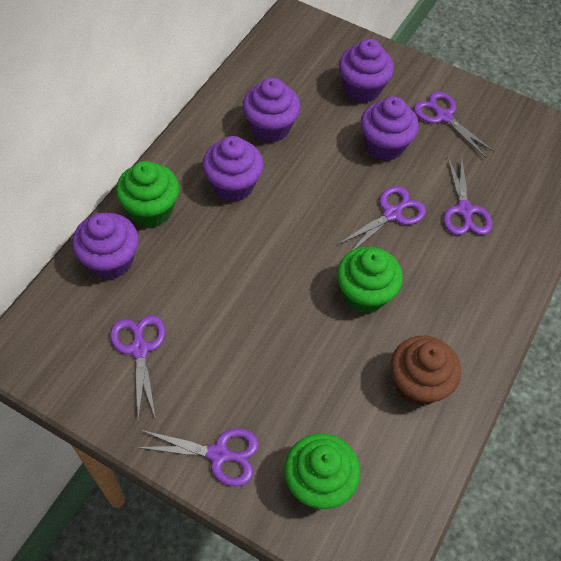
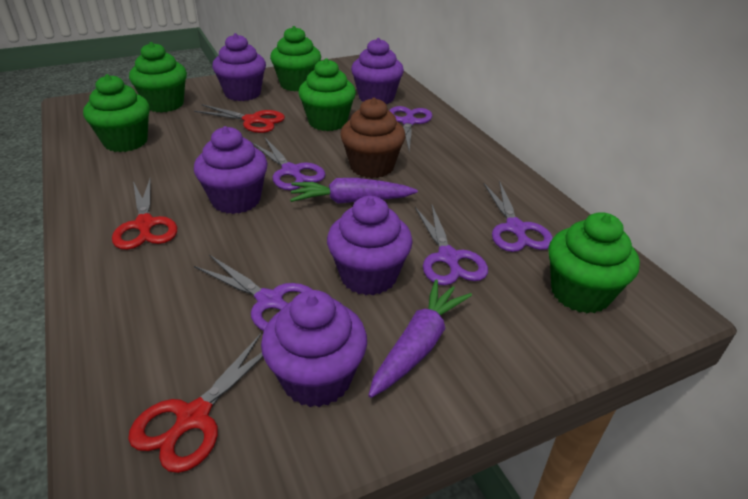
green cupcake: [116,161,179,227] [284,433,360,509] [337,246,403,313] = 3 -> [83,74,150,152] [129,42,187,113] [270,26,321,91] [298,58,356,131] [548,212,640,314] = 5
purple carrot: none = 0 -> [290,178,418,204] [368,279,472,398] = 2
red scissors: none = 0 -> [112,178,177,250] [128,333,263,473] [194,104,285,133] = 3

